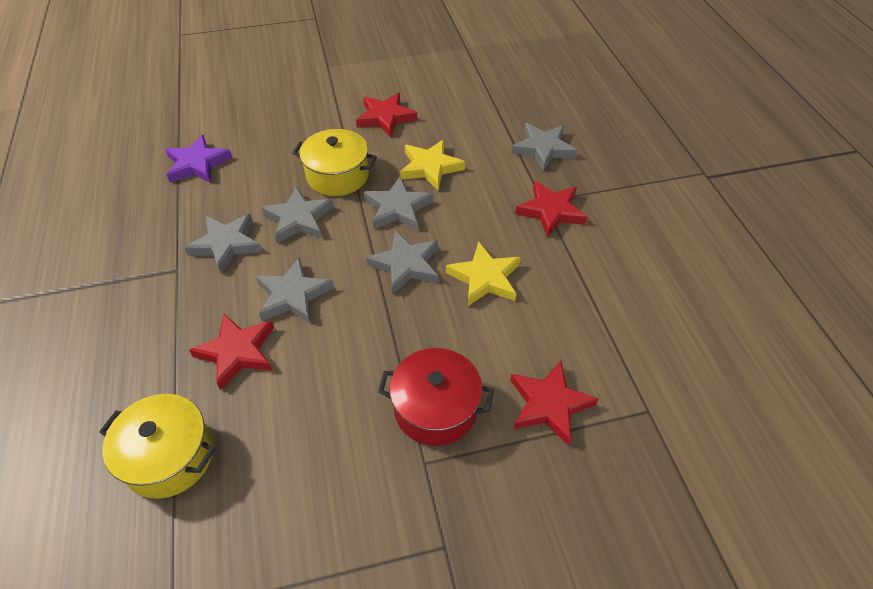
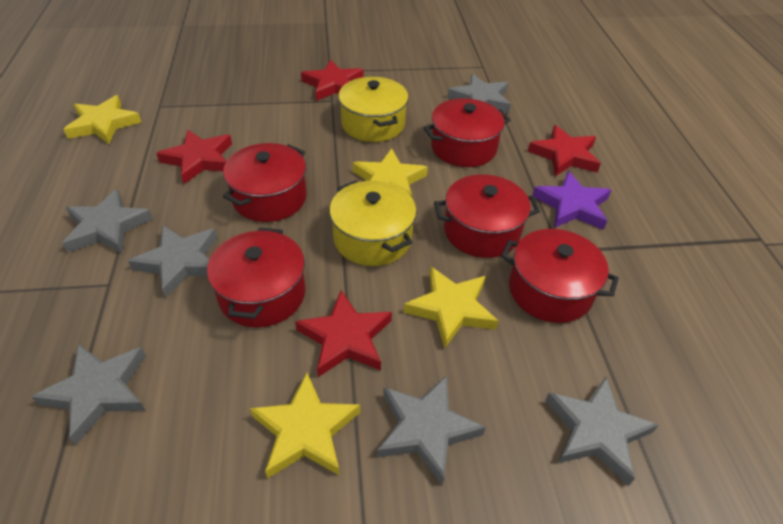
red pot: [378,348,494,446] = 1 -> [207,228,306,327] [223,143,307,222] [423,98,510,167] [434,174,540,258] [501,229,619,323] = 5
yellow star: [400,139,465,190] [446,241,521,306] = 2 -> [63,95,141,144] [250,373,360,479] [353,148,428,197] [403,267,498,349] = 4

